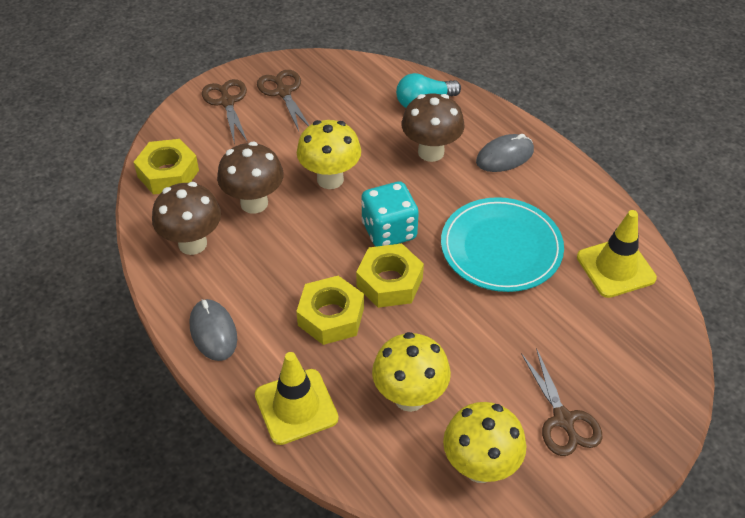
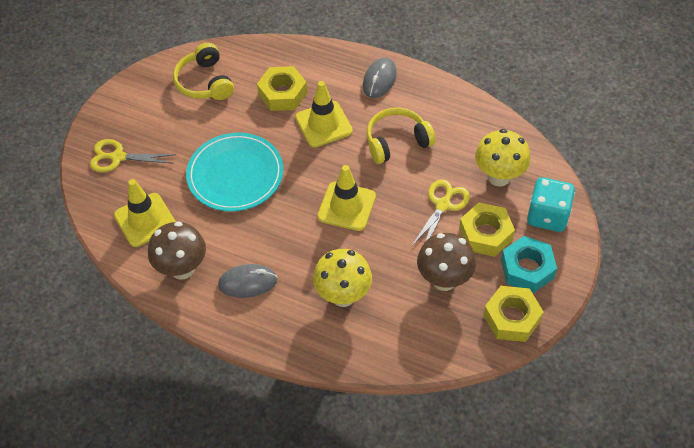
brown mushroom: [152,182,221,255] [217,142,284,214] [402,94,465,162] = 3 -> [148,221,206,280] [417,233,476,291] = 2
brown scissors: [202,79,248,143] [257,70,309,131] [521,348,603,456] = 3 -> none = 0
turquoise light bulb: [396,73,461,108] = 1 -> none = 0
turquoise nut: none = 0 -> [501,236,557,293] = 1
yellow headphones: none = 0 -> [173,43,234,100] [366,108,436,164] = 2
yellow mushroom: [297,120,361,189] [372,332,451,412] [443,402,526,483] = 3 -> [313,249,372,307] [475,129,530,186] = 2
yellow scissors: none = 0 -> [90,139,176,172] [411,179,470,247] = 2
yellow traffic cone: [255,352,339,445] [577,210,657,298] = 2 -> [114,179,176,247] [295,81,353,147] [317,165,376,231] = 3

